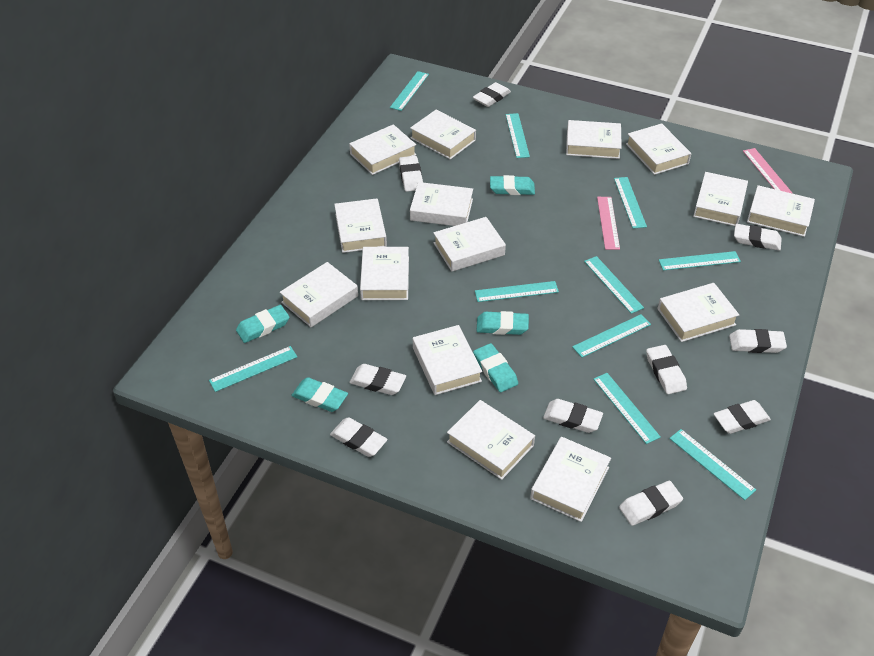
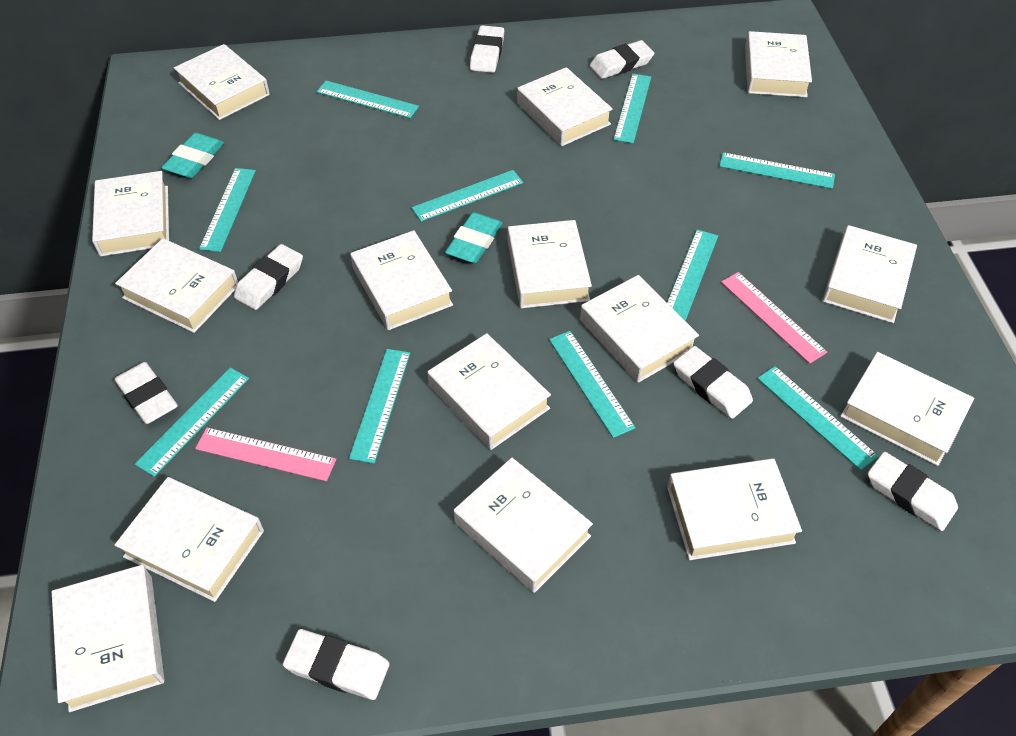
turquoise eraser: [236,305,290,343] [291,377,348,412] [473,343,518,392] [476,311,529,335] [490,175,535,195] = 5 -> [161,133,224,178] [445,212,502,264] = 2
white eraser: [330,417,388,457] [349,364,406,395] [399,156,423,192] [473,82,511,107] [543,399,603,433] [619,481,683,526] [646,345,687,394] [714,400,771,434] [729,329,787,353] [734,224,782,251] = 10 -> [114,362,178,424] [234,244,303,310] [283,629,390,700] [470,25,504,73] [590,40,654,79] [673,346,753,419] [868,452,958,531] = 7

